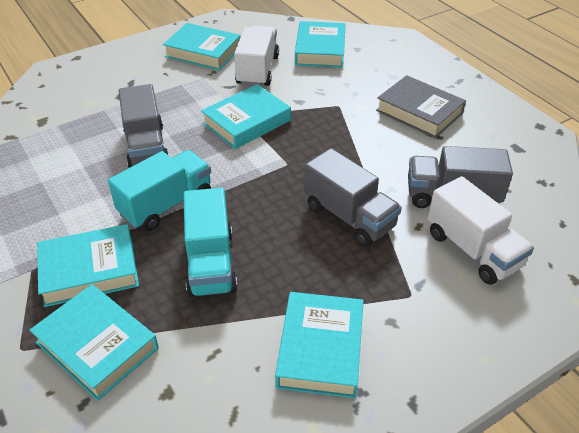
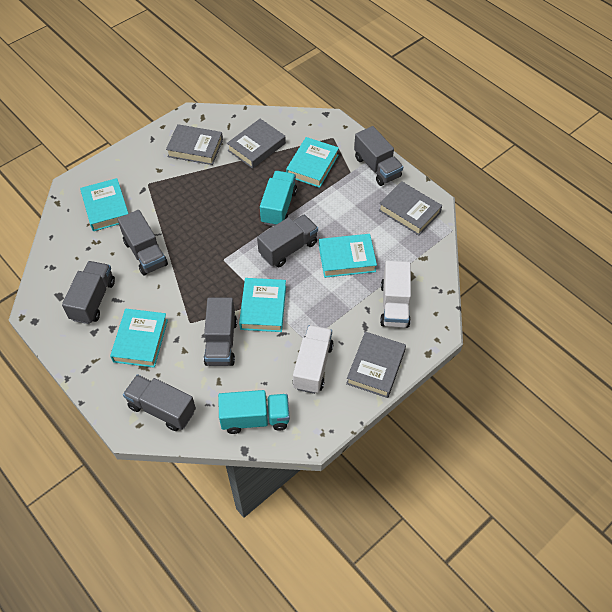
grey book: [376,75,466,138] = 1 -> [166,124,223,165] [227,119,286,169] [346,332,406,398] [378,181,442,235] = 4
grey truck: [119,84,169,168] [304,148,402,247] [408,146,513,208] = 3 -> [62,261,115,324] [118,210,168,275] [123,374,196,431] [204,298,237,366] [257,214,318,267] [354,126,403,186] = 6
turquoise book: [30,284,159,401] [37,224,139,307] [163,23,241,70] [201,84,291,149] [275,292,364,398] [295,21,346,68] = 6 -> [80,178,129,231] [110,309,168,368] [239,278,286,332] [286,137,339,188] [319,234,377,278] = 5

